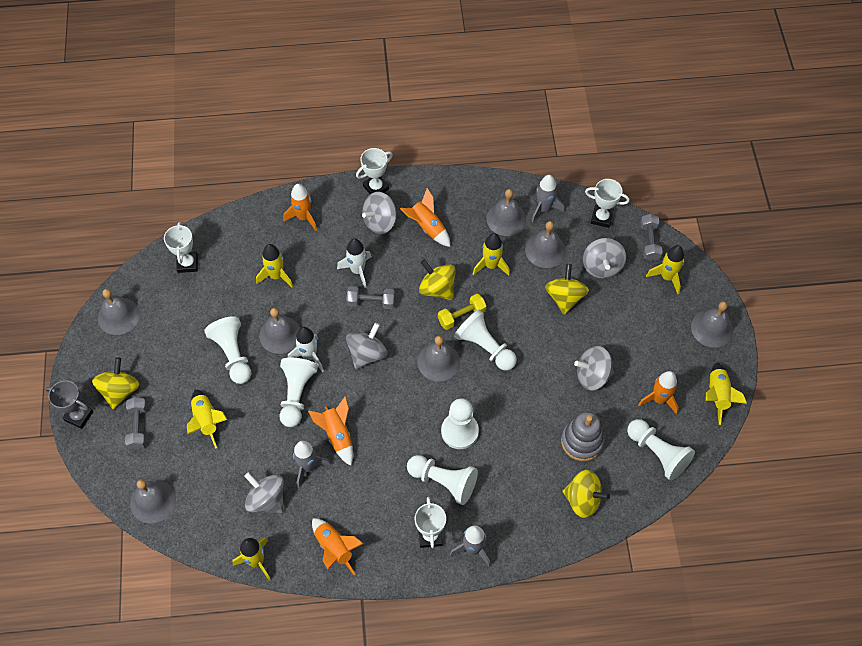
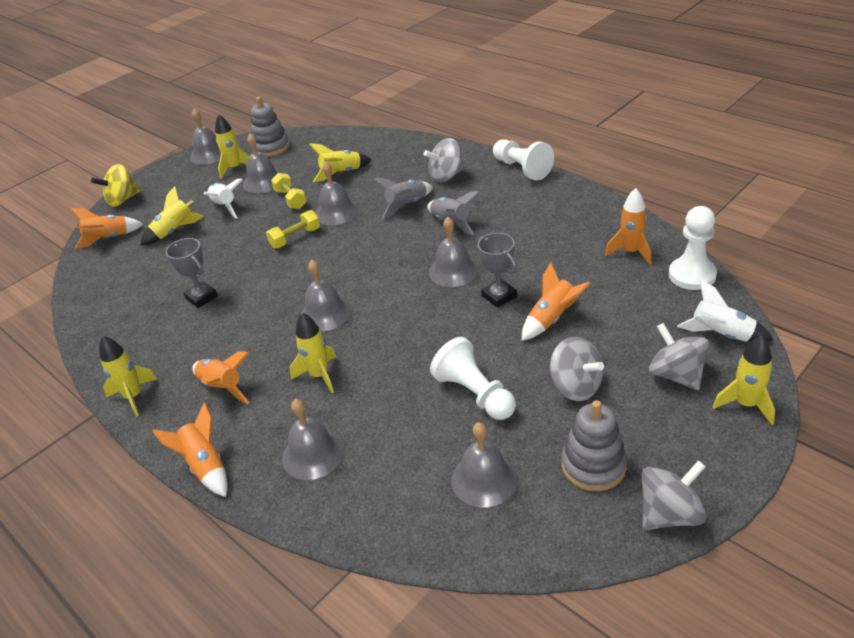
grey dumbbell: [125,397,147,450] [346,286,395,309] [640,214,663,261] = 3 -> none = 0
grey rocket: [293,441,331,488] [450,525,491,567] [531,175,565,223] = 3 -> [372,178,433,219] [427,191,480,235] = 2
grey spinning top: [244,472,284,513] [346,323,387,369] [362,192,397,234] [574,346,614,391] [583,238,626,279] = 5 -> [424,138,465,183] [550,337,604,401] [642,460,707,530] [649,323,709,390] = 4
grey stacking toy: [561,412,604,461] = 1 -> [251,97,290,157] [561,400,627,491] = 2
grey trophy: [45,380,94,429] = 1 -> [166,238,218,308] [478,233,517,308] = 2
white pawn: [204,316,251,384] [279,358,318,427] [407,455,478,505] [441,398,479,449] [454,310,517,371] [627,419,695,481] = 6 -> [430,337,516,420] [493,139,554,181] [669,206,717,290] = 3
white trophy: [164,222,198,273] [356,148,393,194] [415,497,446,548] [585,179,630,228] = 4 -> none = 0
yellow dumbbell: [438,294,486,330] = 1 -> [266,210,320,249] [271,173,307,209] = 2
yellow spinning top: [92,357,139,409] [419,259,456,300] [545,264,589,315] [563,470,610,518] = 4 -> [91,164,141,207] = 1

